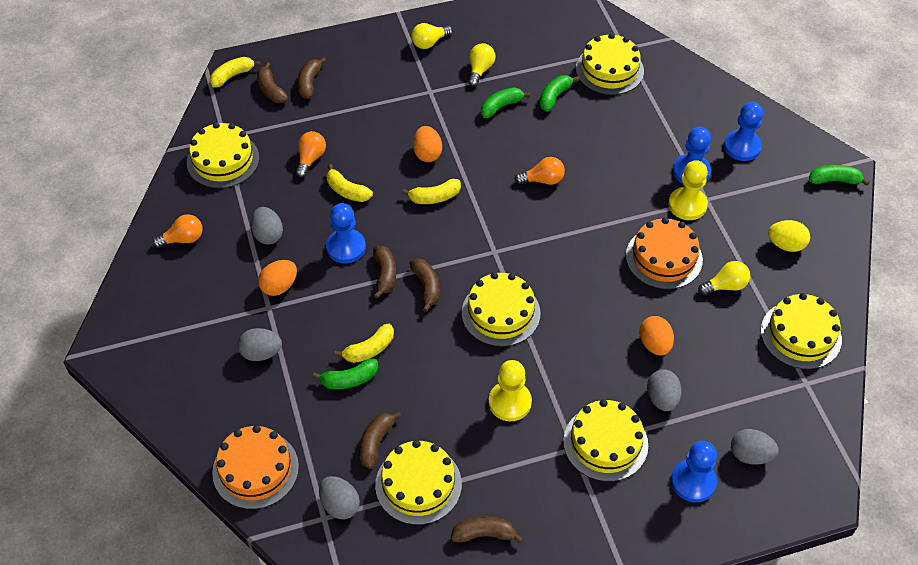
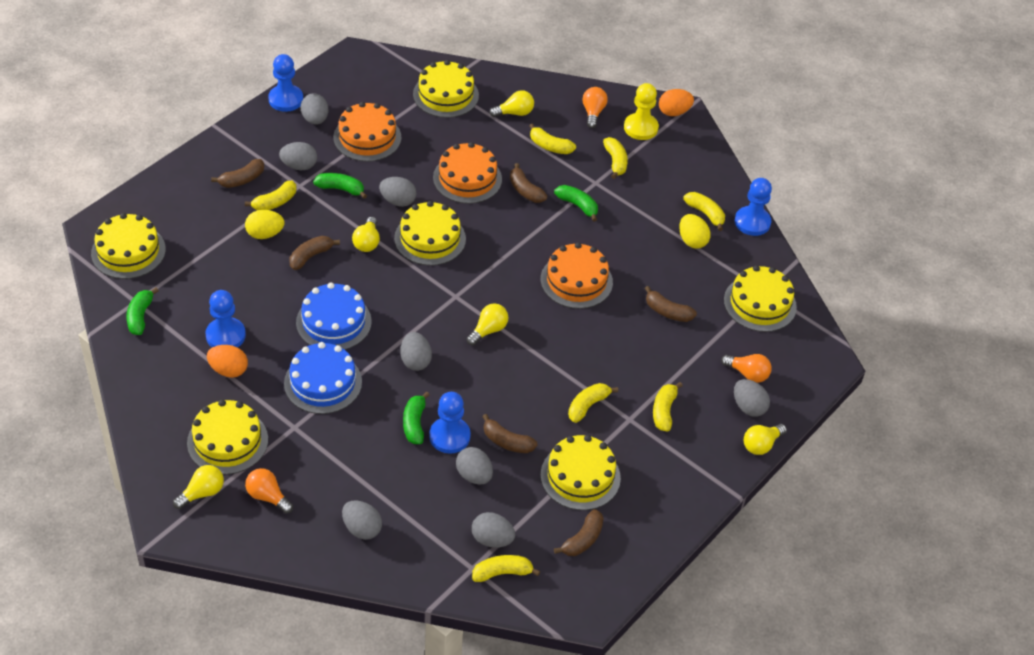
blue cake: none = 0 -> [284,342,362,414] [296,282,372,350] = 2
grey egg: [238,328,282,361] [251,207,283,245] [319,476,360,519] [647,369,682,411] [731,429,779,465] = 5 -> [279,142,317,171] [301,93,328,125] [342,501,382,540] [379,177,416,207] [401,332,432,371] [456,447,493,485] [472,512,515,548] [734,379,770,417] = 8
orange cake: [212,425,299,509] [626,217,703,289] = 2 -> [333,102,401,162] [433,142,502,204] [540,242,613,309] = 3
orange egg: [258,260,297,296] [413,126,442,162] [639,316,674,356] = 3 -> [207,345,248,378] [659,89,694,116] = 2
yellow banana: [210,57,261,88] [327,164,373,202] [335,324,394,363] [402,179,461,204] = 4 -> [245,181,296,210] [472,555,540,582] [529,123,576,154] [568,383,618,423] [603,137,628,179] [653,382,683,432] [683,192,725,231] = 7
yellow egg: [768,220,810,252] = 1 -> [245,210,285,239] [679,214,711,249] = 2
yellow light bulb: [411,23,452,49] [468,43,495,86] [698,261,750,295] = 3 -> [173,465,224,509] [352,217,380,252] [467,304,508,345] [489,90,534,117] [744,424,787,455] = 5
yellow pawn: [489,360,532,421] [669,160,708,220] = 2 -> [624,83,659,140] = 1

